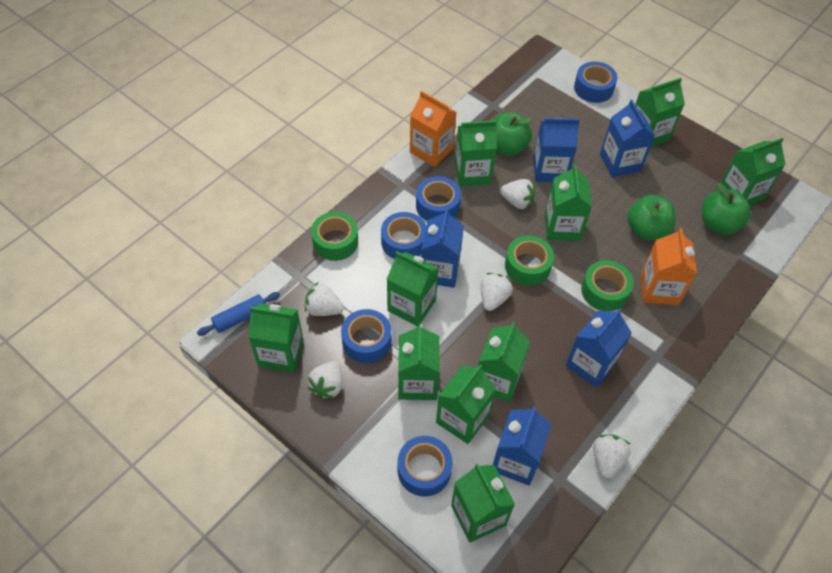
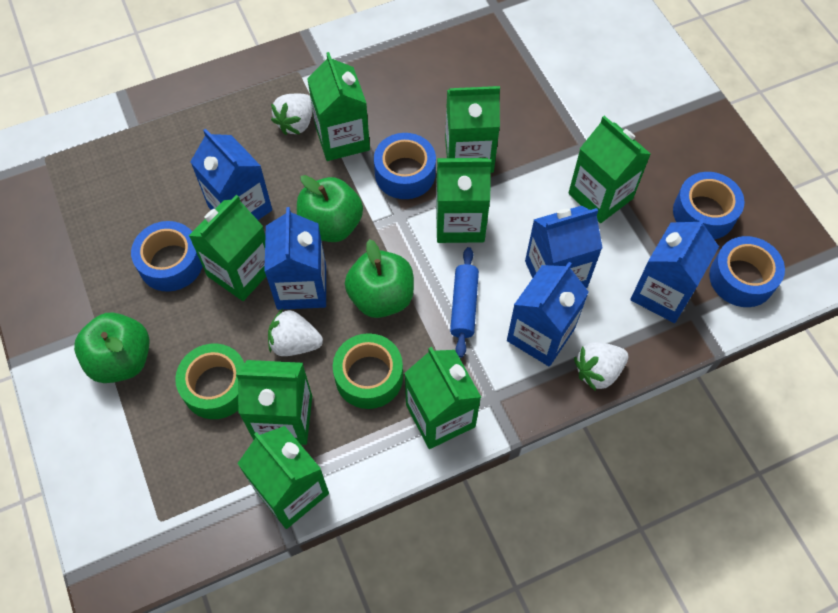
blue tape: [341,309,391,363] [381,212,426,259] [398,436,452,497] [416,176,461,221] [574,62,617,103] = 5 -> [131,221,203,292] [374,133,436,199] [673,172,745,239] [709,236,785,307] = 4
green carton: [248,303,304,373] [387,252,439,327] [398,323,440,400] [436,364,496,444] [451,464,515,543] [455,120,497,187] [478,322,530,402] [545,164,592,241] [635,78,685,147] [721,138,786,205] = 10 -> [189,195,266,301] [236,360,312,445] [237,426,329,529] [307,52,370,161] [405,347,481,449] [436,158,491,243] [445,86,500,173] [568,116,651,223] = 8
green tape: [311,212,358,261] [505,236,554,285] [581,260,633,311] = 3 -> [175,343,245,419] [333,333,403,409] = 2
orange carton: [410,91,456,167] [641,228,697,305] = 2 -> none = 0
white strawberry: [305,282,344,316] [308,361,342,399] [481,273,513,311] [500,179,535,209] [593,434,631,479] = 5 -> [268,309,323,356] [271,94,313,135] [574,342,628,391] = 3

